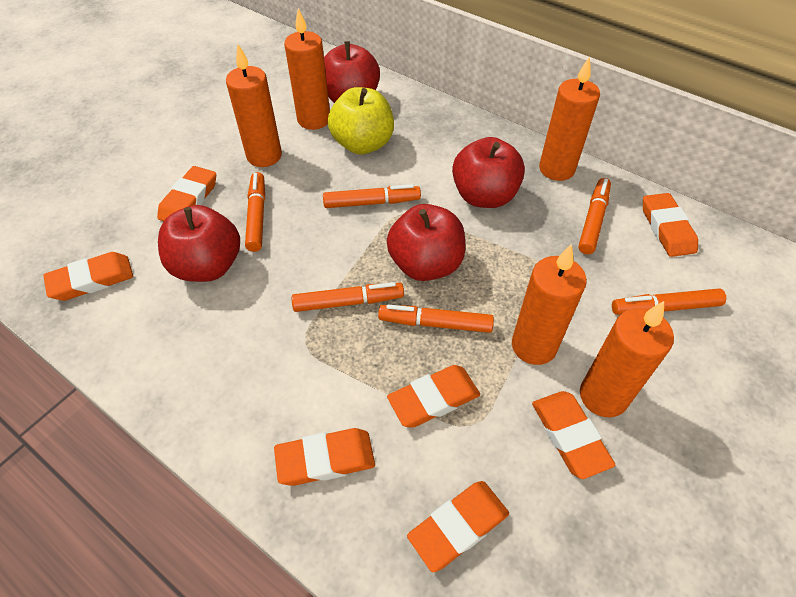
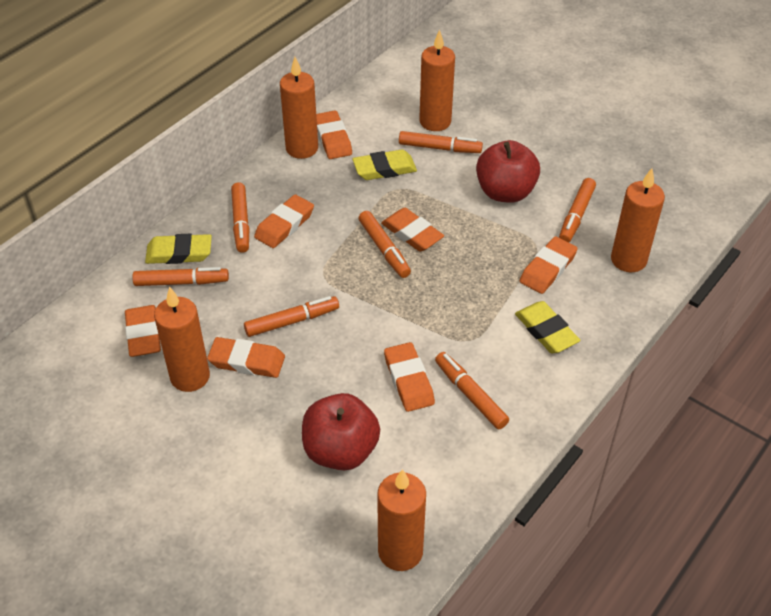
orange marker: [245,172,265,252] [292,282,404,312] [323,184,421,208] [378,304,494,333] [578,178,611,254] [612,288,726,315] = 6 -> [132,267,229,286] [231,182,249,253] [244,296,339,337] [359,211,411,278] [399,131,483,153] [435,352,509,430] [559,178,596,242] = 7
red apple: [158,205,240,282] [324,41,380,103] [387,204,465,281] [452,137,525,208] = 4 -> [302,393,380,470] [476,140,540,203] = 2
yellow apple: [328,87,394,155] = 1 -> none = 0
yellow eraser: none = 0 -> [145,234,212,264] [352,150,417,180] [515,301,580,353] = 3

